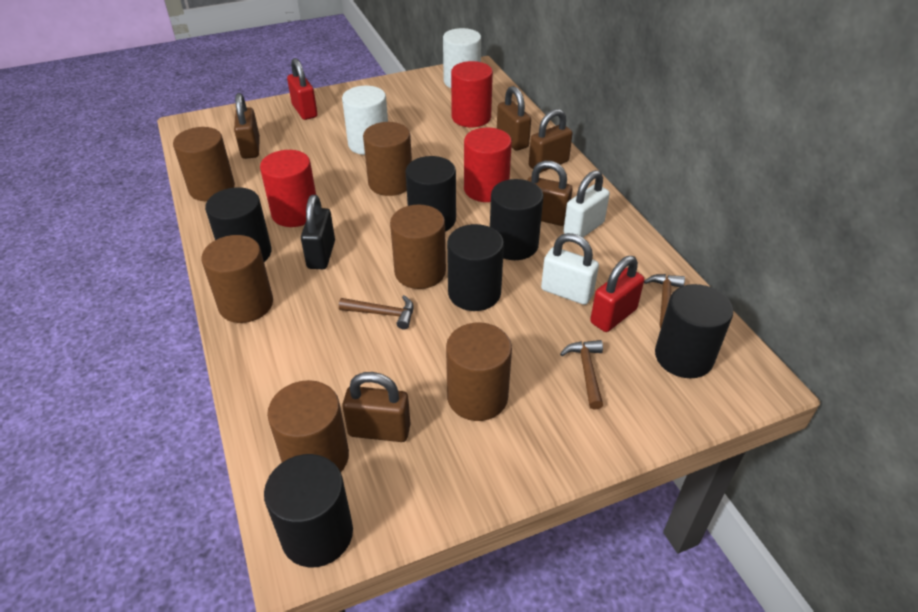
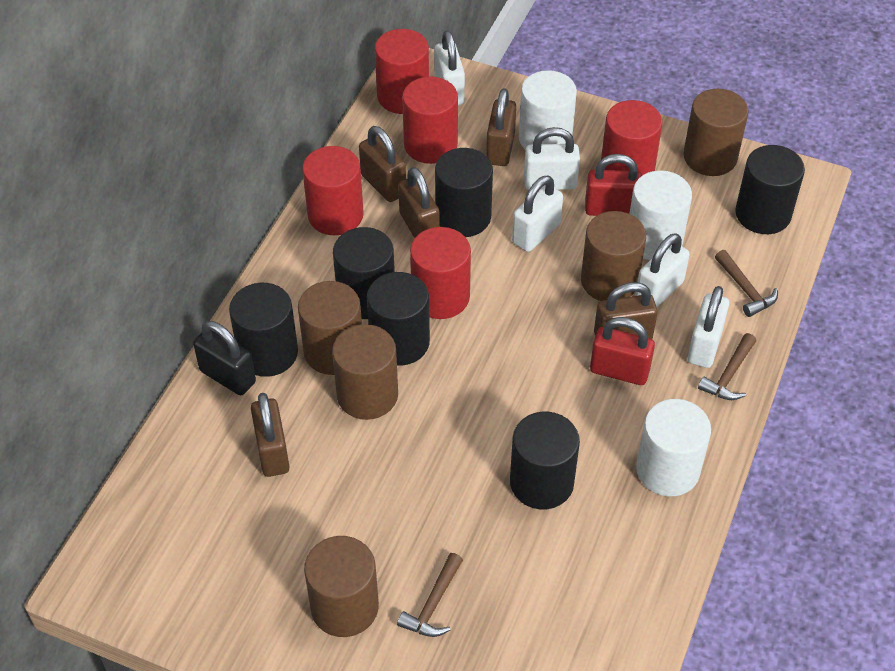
brown cylinder: [173,127,235,201] [201,235,273,323] [267,380,349,472] [363,122,412,196] [390,205,446,289] [446,323,512,421] = 6 -> [298,281,362,375] [304,536,379,637] [332,324,398,420] [581,211,646,301] [683,89,748,176] = 5
red cylinder: [260,150,316,227] [451,61,493,127] [464,128,512,202] = 3 -> [302,146,364,235] [375,29,429,114] [402,77,458,164] [410,227,471,319] [601,100,663,175] = 5
white cylinder: [342,86,388,155] [443,28,481,88] = 2 -> [519,70,577,150] [630,170,692,260] [636,399,711,496] = 3
white padlock: [541,233,599,305] [563,170,610,237] = 2 -> [434,30,465,105] [512,175,563,252] [524,127,580,190] [635,233,690,307] [688,286,729,368] = 5

